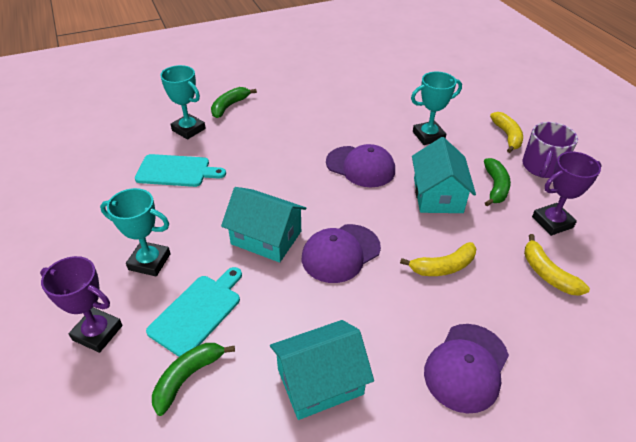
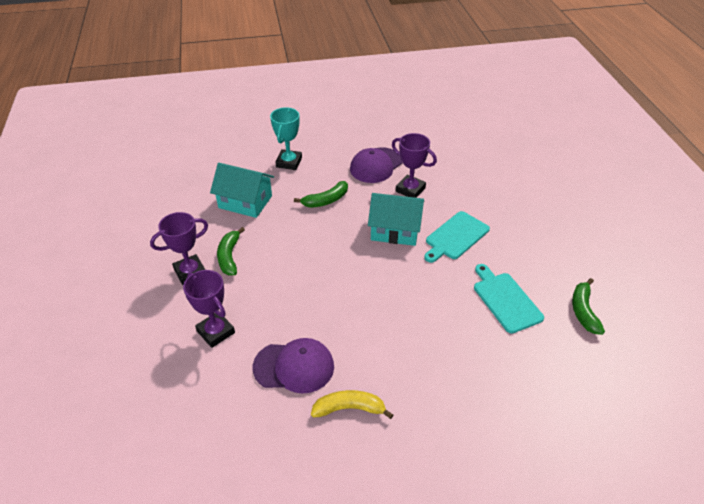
purple cap: [302,224,381,283] [326,144,395,187] [424,324,509,414] = 3 -> [253,338,334,393] [350,147,403,183] = 2
purple mug: [522,122,578,178] = 1 -> none = 0
purple trophy: [40,256,123,353] [532,152,601,236] = 2 -> [150,212,208,285] [183,270,235,348] [392,133,437,198] = 3
turquoise house: [221,187,307,262] [270,320,374,420] [412,137,476,213] = 3 -> [210,163,274,218] [368,193,424,246] = 2
turquoise trophy: [100,188,171,276] [160,65,206,140] [411,72,462,145] = 3 -> [270,107,302,170] = 1
yellow banana: [400,242,477,276] [490,112,523,153] [524,234,590,296] = 3 -> [311,390,393,419] = 1

